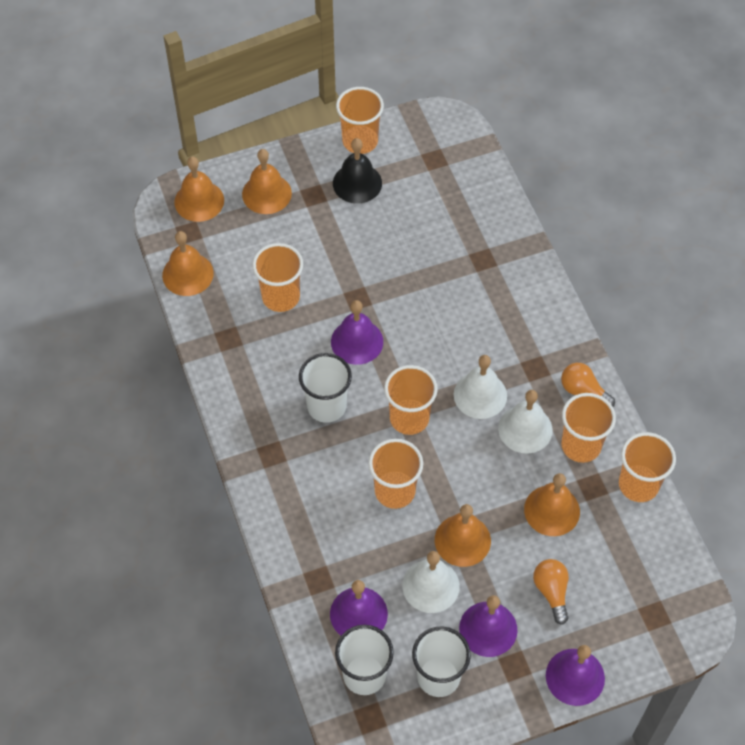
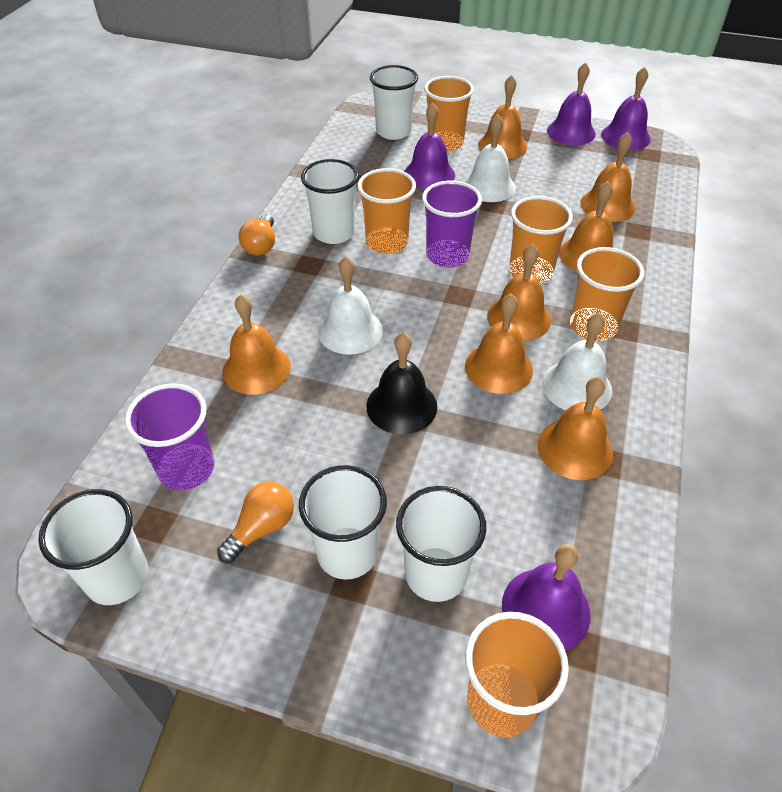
orange bell: [162,231,214,296] [174,156,224,222] [242,149,292,214] [435,504,491,567] [524,473,580,536] = 5 -> [222,294,291,395] [465,293,533,394] [478,75,527,159] [487,244,551,341] [538,377,613,480] [559,181,613,272] [580,132,636,222] = 7
orange cup: [252,243,303,312] [336,87,384,154] [369,439,423,509] [384,365,438,435] [561,393,616,463] [619,432,676,502] = 6 -> [357,168,416,254] [424,76,474,152] [465,612,569,737] [509,196,573,284] [570,247,644,341] = 5
purple cup: none = 0 -> [125,384,214,491] [422,181,482,268] = 2
white cup: [299,353,352,423] [335,625,394,695] [412,627,471,697] = 3 -> [38,489,148,605] [299,465,387,580] [301,159,359,244] [370,65,418,140] [396,486,486,602] = 5

